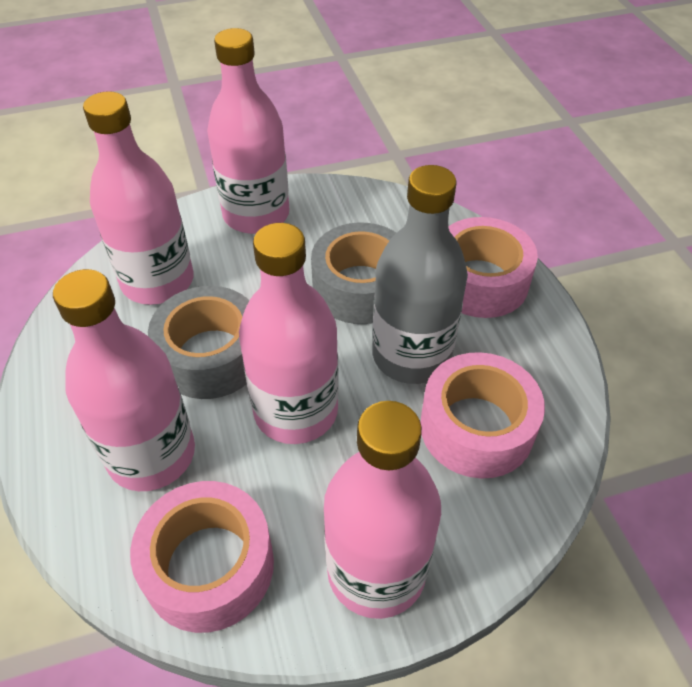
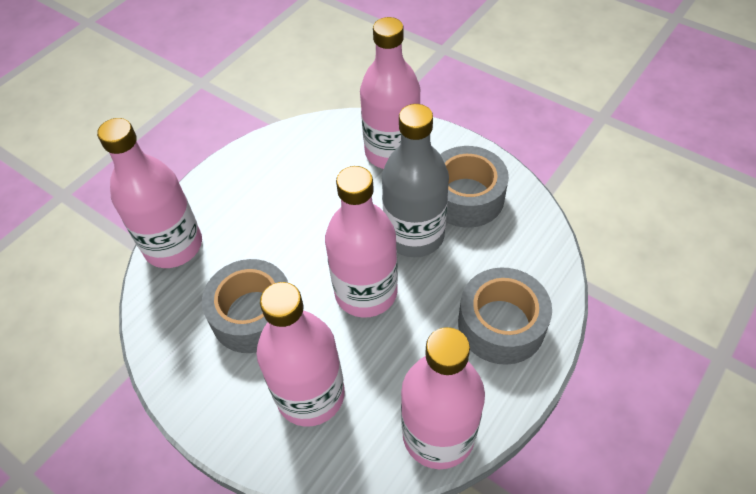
grey tape: [148,286,249,399] [311,222,396,324] = 2 -> [202,259,288,353] [440,146,509,228] [458,268,552,365] = 3
pink tape: [130,481,274,633] [421,352,545,478] [449,217,538,318] = 3 -> none = 0

